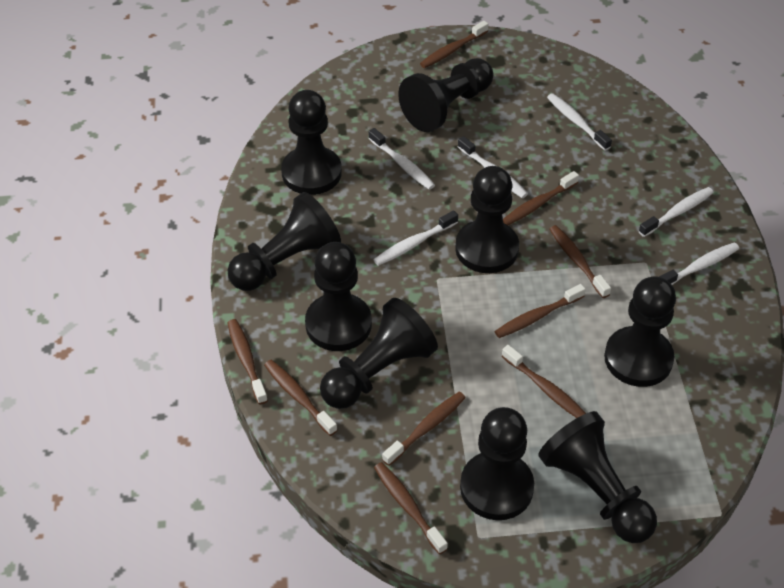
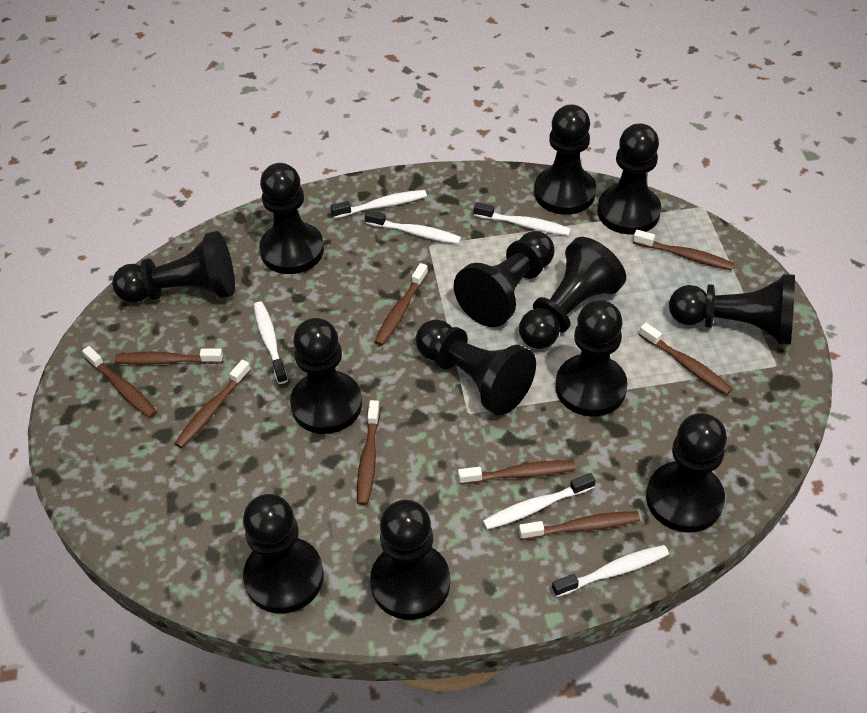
black pawn: [228,192,341,291] [281,90,342,195] [305,242,372,351] [320,298,438,409] [398,58,493,132] [455,166,519,273] [460,407,534,520] [538,411,657,543] [604,277,676,387] = 9 -> [112,231,235,303] [243,494,324,614] [259,163,324,274] [290,318,362,434] [370,500,450,620] [416,320,536,415] [454,231,554,327] [519,237,626,349] [534,105,596,215] [556,300,628,416] [597,123,661,235] [646,413,727,533] [669,274,795,345] = 13

